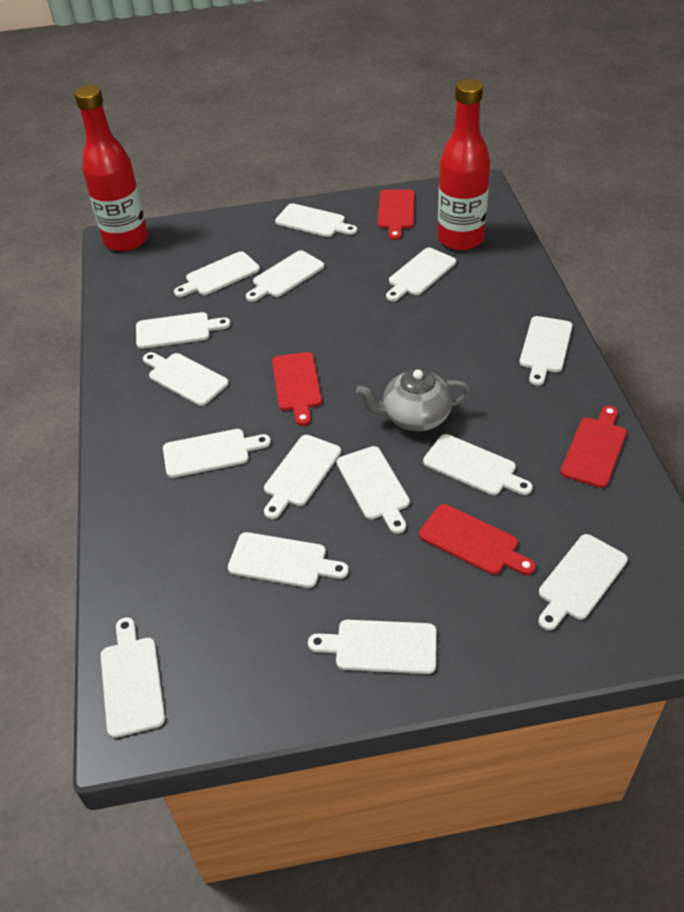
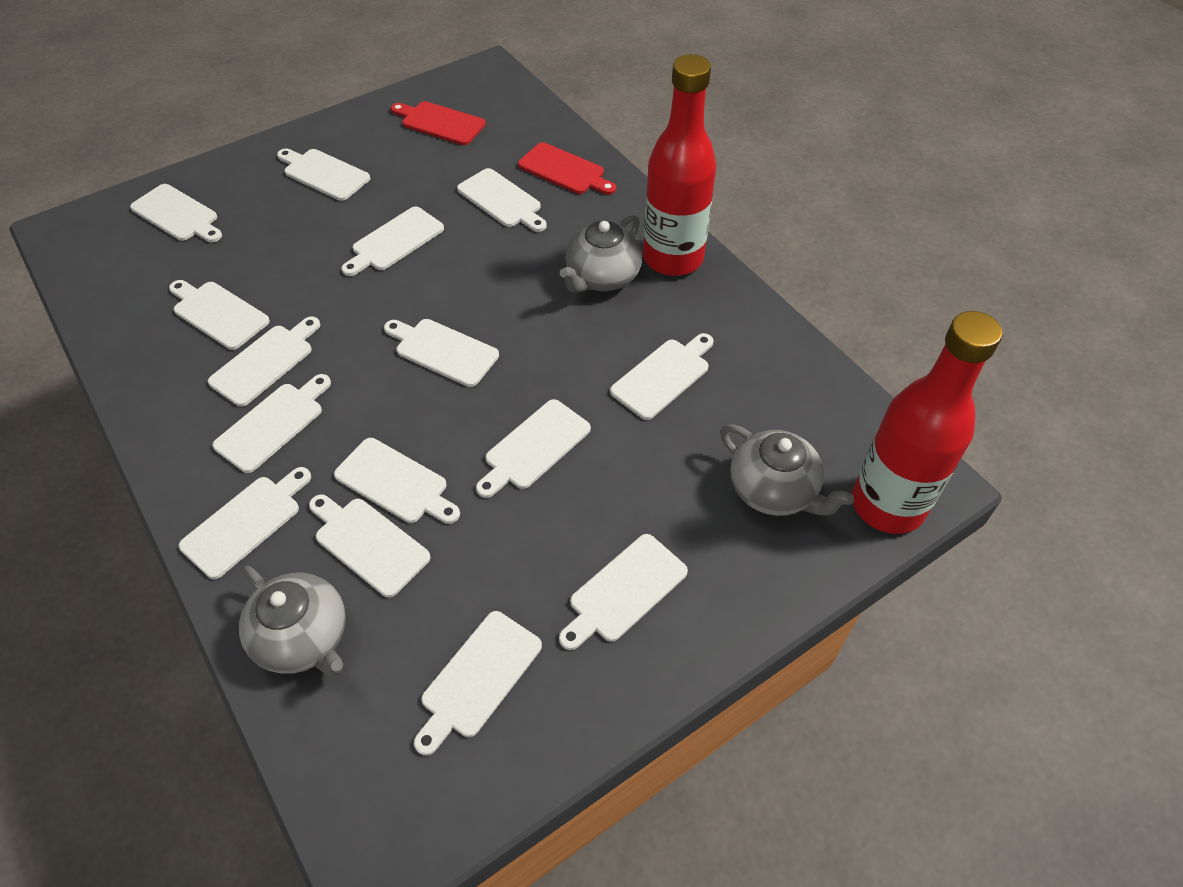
grey teapot: [356,369,471,431] = 1 -> [239,566,346,676] [560,215,642,293] [720,424,854,516] = 3
red cutting board: [272,352,322,426] [378,190,415,240] [419,504,536,575] [560,405,627,488] = 4 -> [391,101,486,145] [518,142,616,195] = 2

